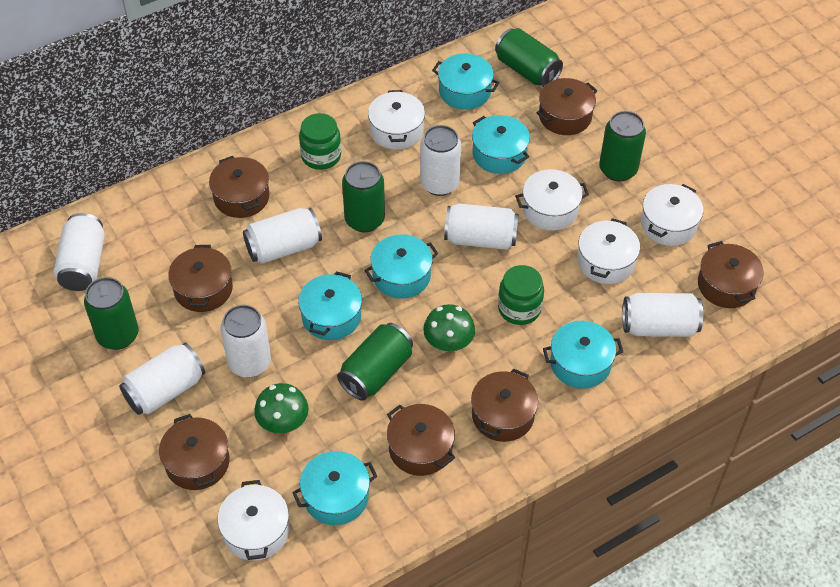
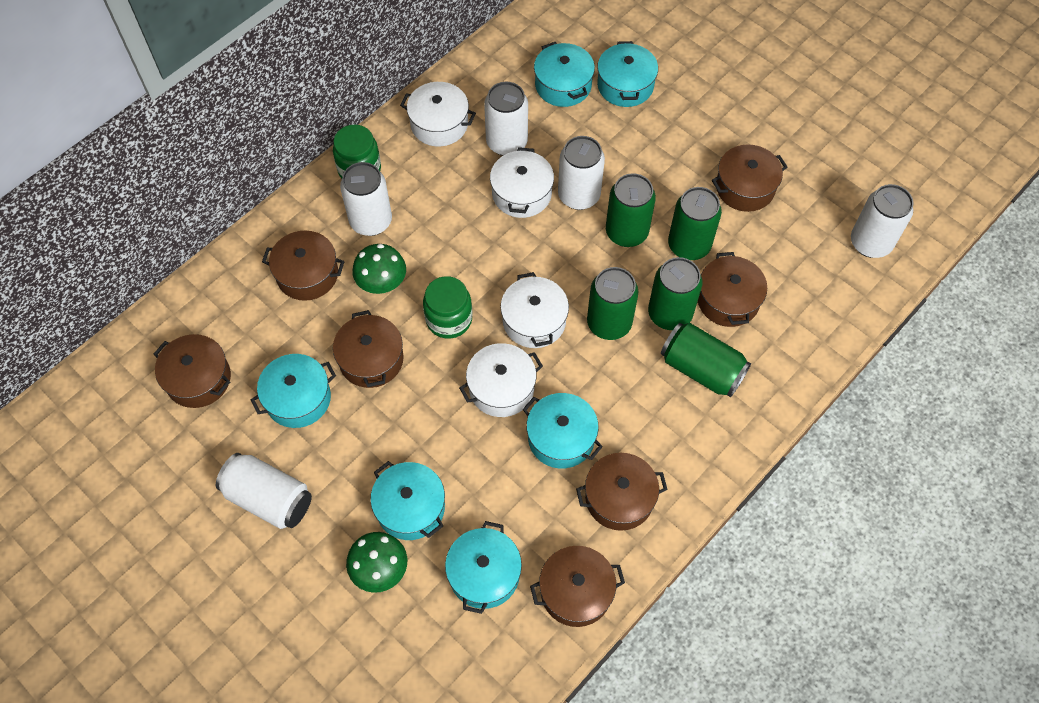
white can: [54,213,105,291] [119,343,205,415] [220,305,271,378] [243,208,322,264] [420,125,461,196] [444,203,519,250] [622,293,703,337] = 7 -> [216,453,312,529] [340,162,392,236] [484,82,528,156] [558,136,605,210] [851,184,913,258] = 5
white pot: [218,480,289,561] [368,90,425,150] [515,169,589,231] [578,218,640,284] [641,184,703,246] = 5 -> [400,82,476,147] [459,343,543,417] [490,147,554,218] [500,272,569,348] = 4

